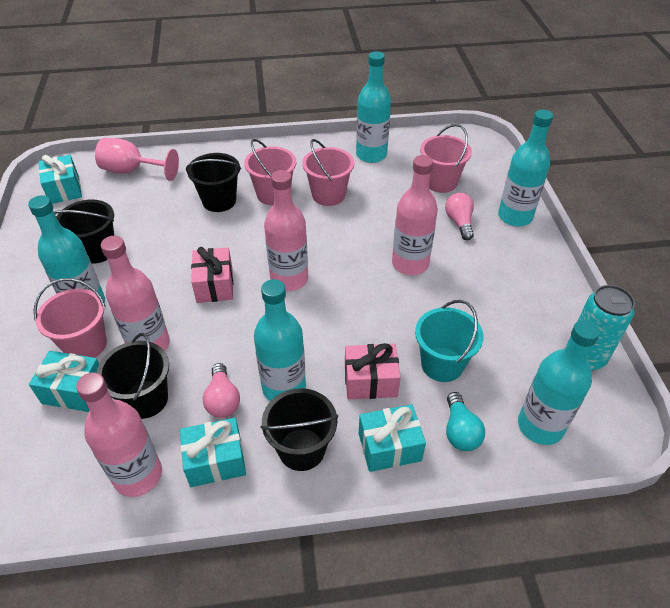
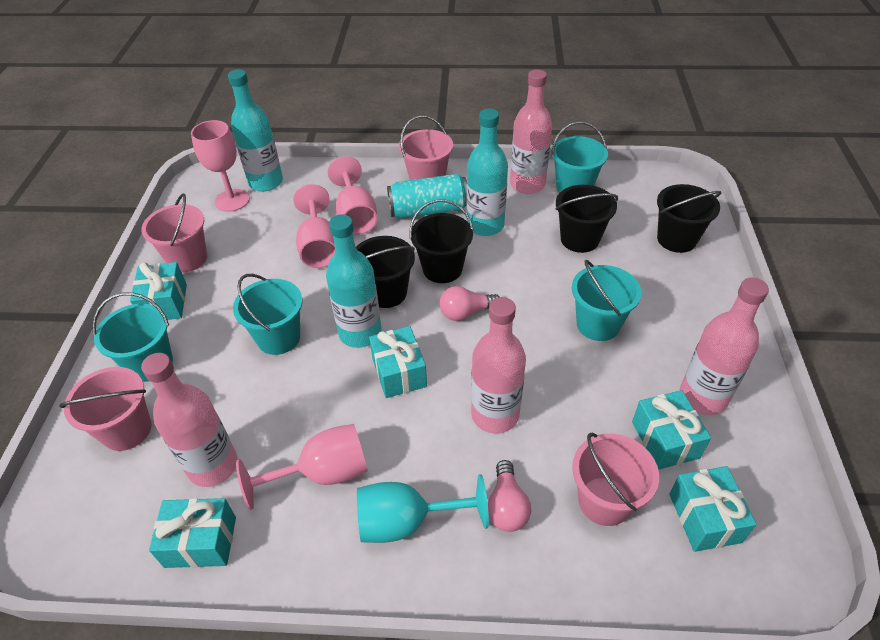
pink gift: [191,247,233,303] [345,343,401,399] = 2 -> none = 0
pink goblet: [95,138,179,181] = 1 -> [191,120,250,212] [236,424,368,510] [293,184,335,268] [328,156,377,235] = 4
turquoise bottle: [28,195,105,304] [254,279,306,401] [356,51,391,163] [498,110,553,227] [518,320,600,445] = 5 -> [228,69,283,191] [326,215,382,348] [466,109,508,236] = 3
turquoise bucket: [415,300,484,382] = 1 -> [92,292,173,382] [233,274,302,355] [552,122,608,193] [572,260,642,341] = 4
turquoise gift: [29,351,99,412] [38,155,82,204] [180,418,246,487] [359,404,426,472] = 4 -> [130,262,187,320] [149,498,236,568] [369,326,427,398] [632,390,711,470] [669,466,757,552] = 5
turquoise goblet: none = 0 -> [357,474,489,543] = 1
turquoise light bulb: [446,392,485,451] = 1 -> none = 0

